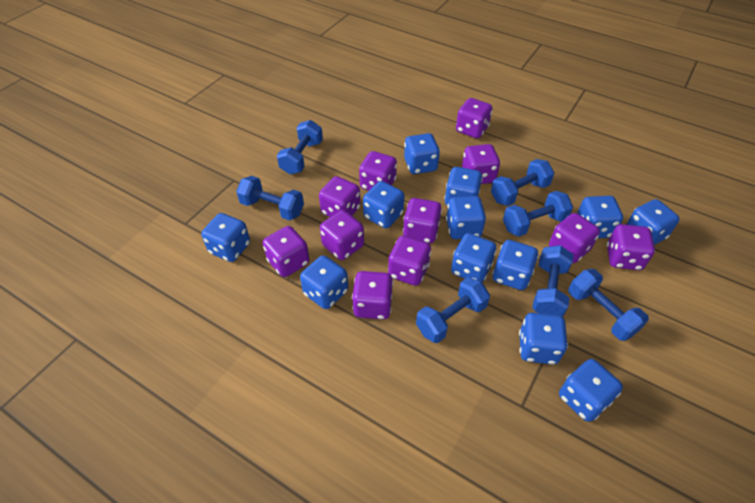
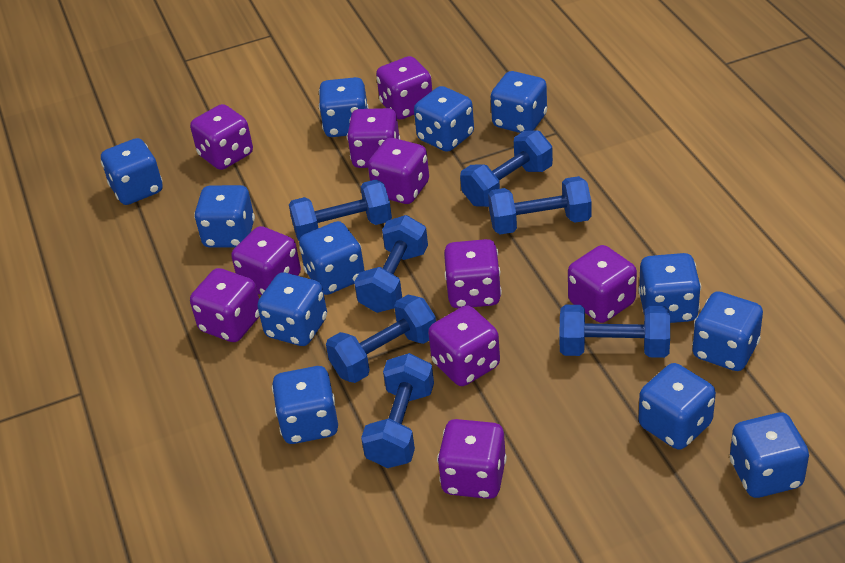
purple dice: [263,226,309,277] [319,176,360,217] [320,210,364,260] [352,271,393,319] [359,151,397,191] [388,235,431,286] [403,198,442,243] [456,98,492,138] [462,144,500,184] [549,213,600,263] [607,224,655,270] = 11 -> [190,104,253,170] [190,268,260,342] [231,226,301,295] [347,108,400,168] [368,138,429,204] [376,56,432,120] [428,305,500,386] [437,419,507,499] [444,239,502,309] [568,245,637,323] = 10

